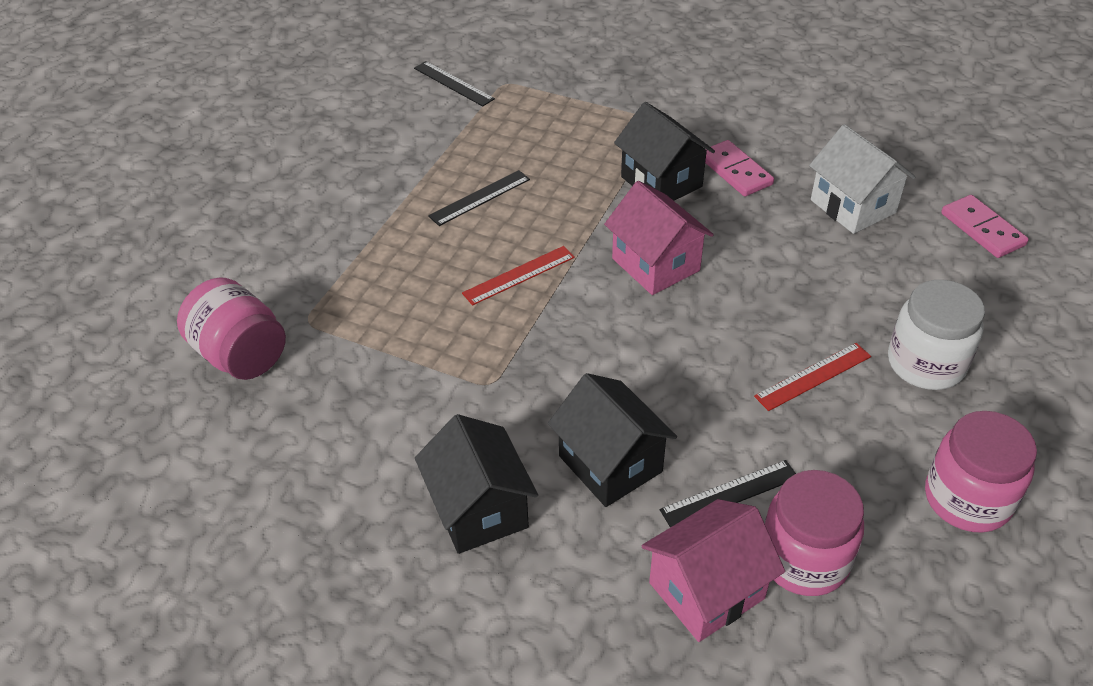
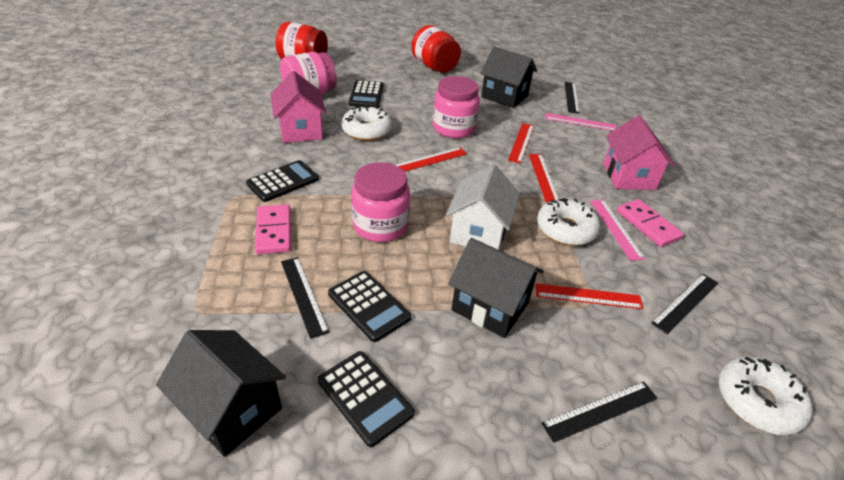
black calculator: none = 0 -> [246,160,319,202] [318,351,415,447] [328,271,411,342] [349,80,384,108] = 4
black ruler: [414,61,495,107] [428,170,530,226] [660,460,796,527] = 3 -> [281,257,329,339] [541,381,658,443] [565,82,580,114] [651,274,718,335] = 4
pink ruler: none = 0 -> [545,113,617,131] [590,200,645,261] = 2
red jar: none = 0 -> [276,22,328,59] [411,25,461,73] = 2
red ruler: [462,246,575,305] [754,343,871,411] = 2 -> [396,147,467,172] [508,123,534,163] [529,154,559,203] [536,283,644,309] = 4
white donut: none = 0 -> [341,105,392,141] [537,198,600,246] [718,356,813,435] = 3
white jar: [888,280,985,390] = 1 -> none = 0

